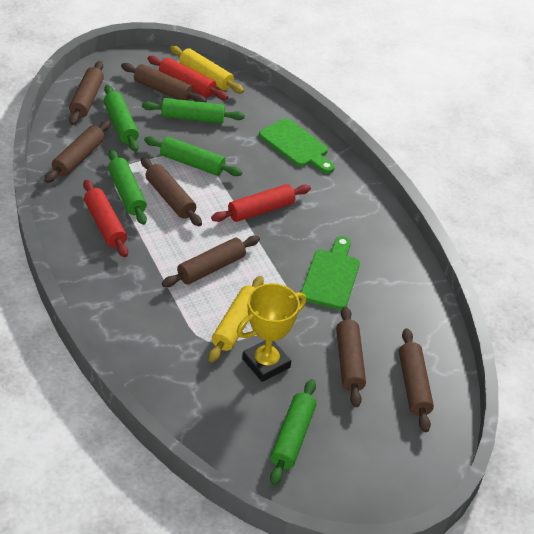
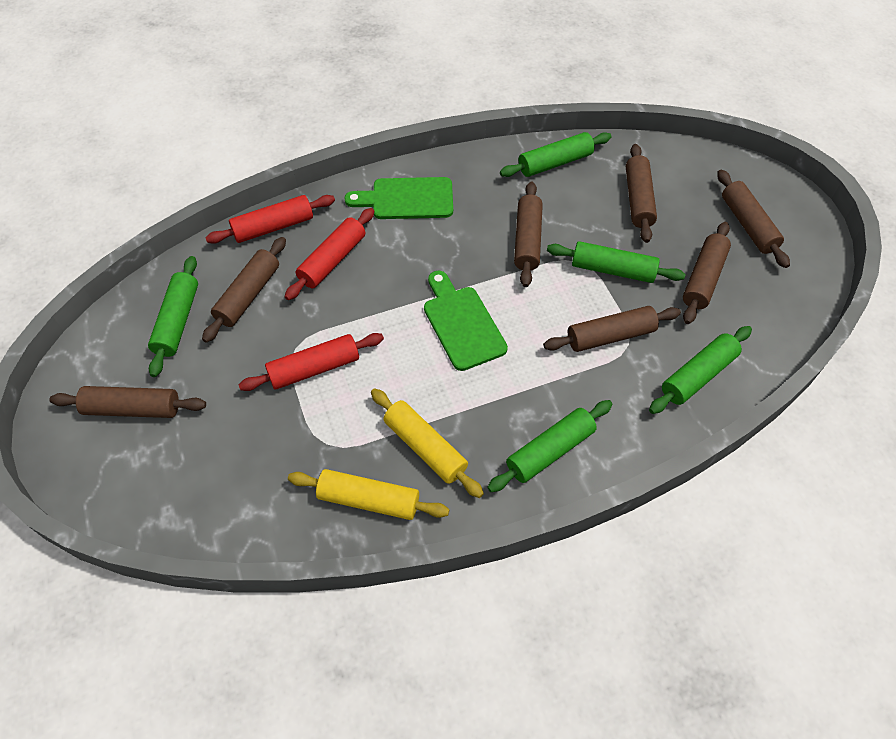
yellow trophy: [237,283,306,382] = 1 -> none = 0

